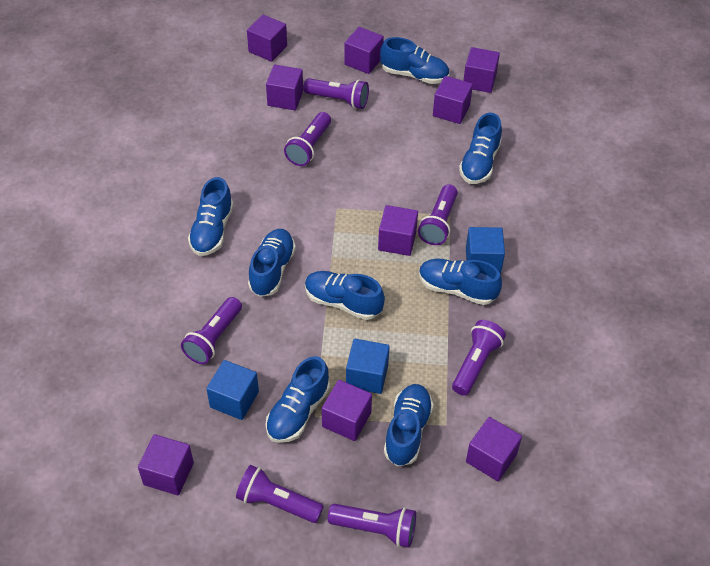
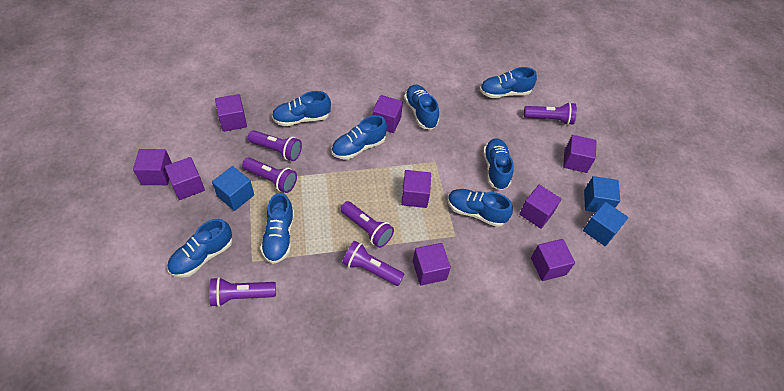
purple flashlight: [181,297,242,364] [236,465,324,523] [284,112,331,166] [303,78,369,109] [328,504,416,548] [418,184,458,245] [452,320,506,396] = 7 -> [209,277,276,307] [242,157,297,193] [248,130,302,161] [341,201,394,248] [342,241,405,286] [524,102,577,125] = 6

